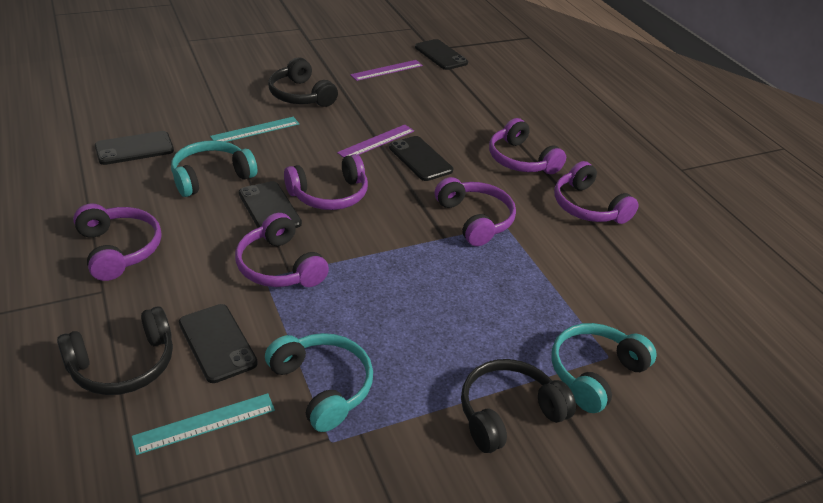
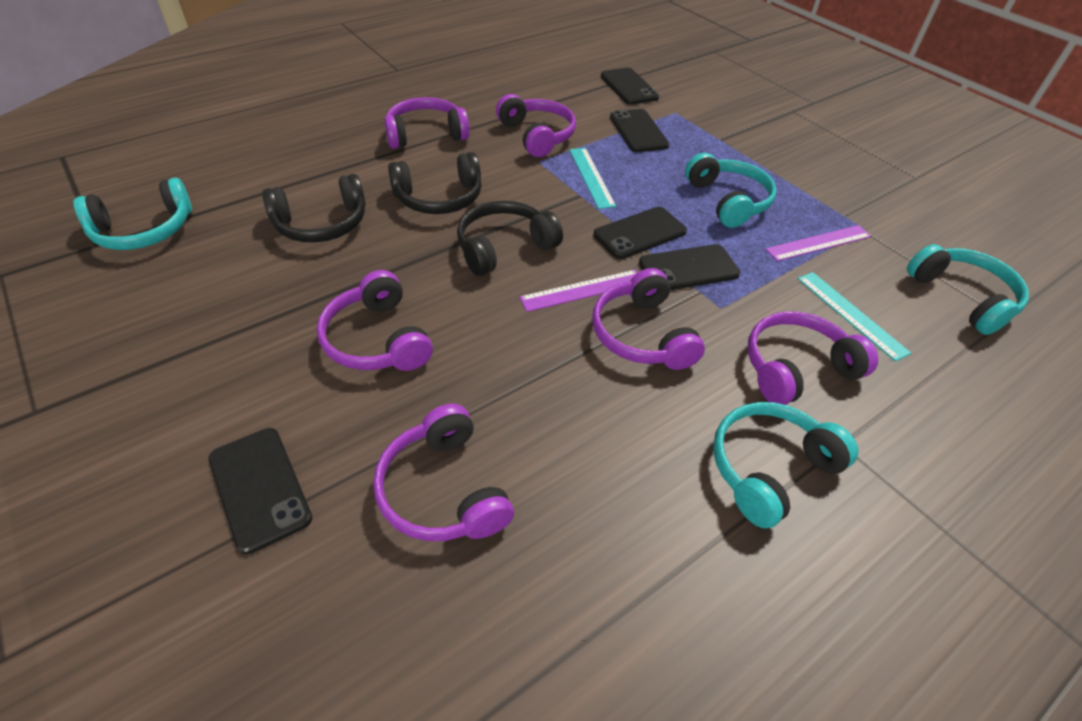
turquoise headphones: [171,140,257,197] [265,333,373,432] [551,323,657,413] = 3 -> [73,178,192,250] [685,153,777,228] [713,402,858,528] [907,244,1029,335] = 4

